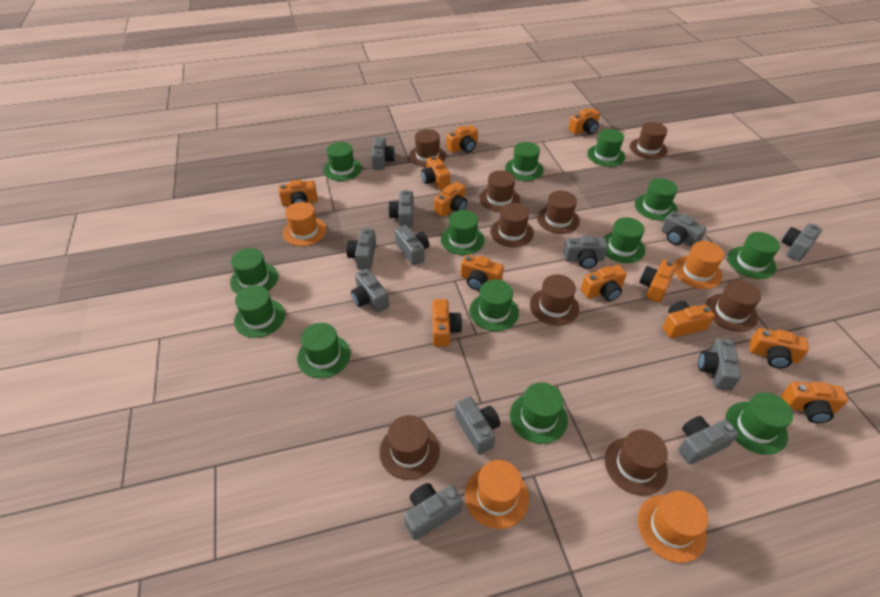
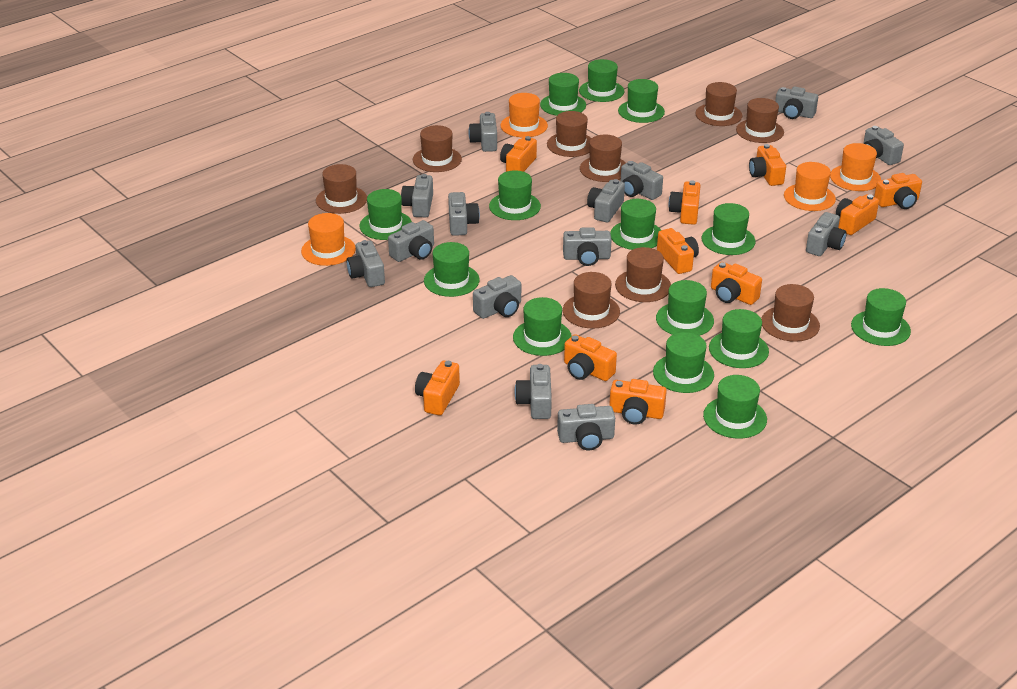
green hat: [230,248,278,294] [234,286,285,338] [297,323,351,378] [323,142,362,181] [441,210,485,255] [469,280,519,331] [505,142,544,181] [510,382,568,444] [587,129,625,167] [603,217,645,263] [635,178,678,221] [725,392,793,455] [727,232,780,279] = 13 -> [359,189,412,240] [424,242,480,297] [489,170,541,220] [513,297,572,356] [540,73,586,116] [579,59,624,102] [610,199,661,250] [618,79,665,123] [653,332,714,393] [656,280,714,336] [702,203,756,255] [703,375,767,439] [709,309,769,368] [851,288,911,346] = 14
grey camera: [346,229,376,270] [351,269,389,313] [371,137,395,170] [388,190,413,228] [395,225,429,266] [404,483,462,540] [455,396,500,455] [564,236,608,269] [661,211,707,247] [678,416,738,465] [698,338,741,391] [781,223,822,261] = 12 -> [346,240,385,287] [388,220,434,262] [401,174,433,217] [448,192,480,236] [468,112,497,152] [473,275,521,319] [515,364,552,419] [557,404,615,450] [563,227,611,266] [587,179,625,222] [621,161,663,200] [775,86,818,119] [806,212,847,256] [863,126,904,165] = 14
orange camera: [278,180,318,207] [421,156,450,190] [432,299,462,347] [434,182,467,217] [446,125,478,153] [461,254,504,290] [568,108,600,135] [581,265,627,301] [640,259,677,303] [662,301,715,338] [749,328,809,368] [781,382,848,423] = 12 -> [415,361,460,416] [500,136,537,172] [564,334,617,381] [609,379,667,425] [657,228,699,274] [669,181,701,225] [711,262,762,305] [749,144,786,186] [836,194,879,235] [874,173,922,209] = 10

